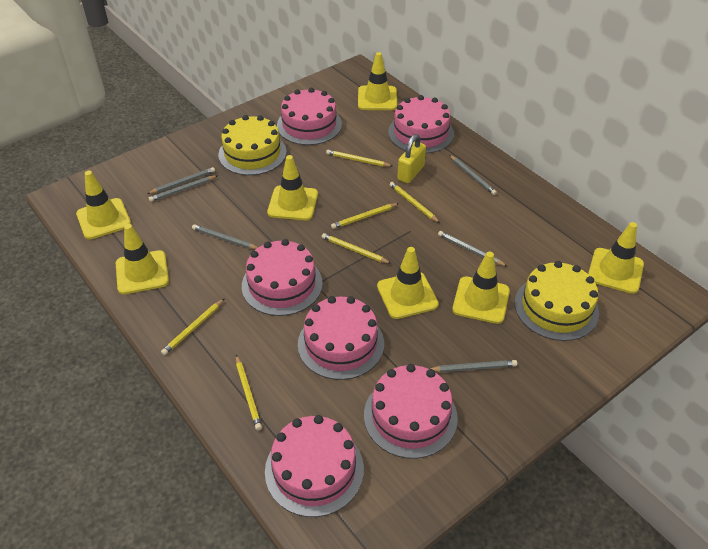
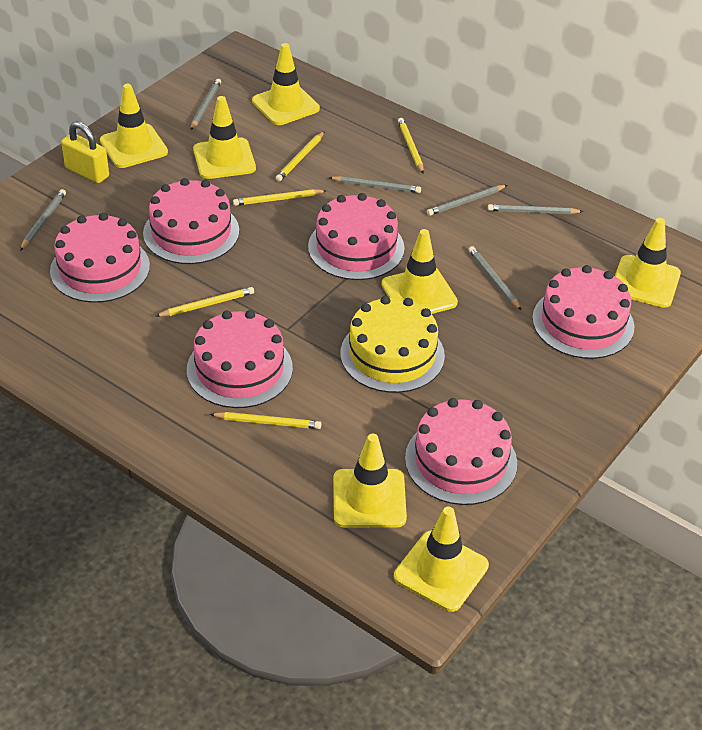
yellow cake: [218,115,287,175] [515,261,599,341] = 2 -> [341,296,445,393] = 1
yellow pencil: [161,298,225,355] [236,355,262,430] [322,233,392,264] [326,150,392,167] [331,203,399,229] [389,182,440,223] = 6 -> [156,287,254,317] [210,412,321,429] [233,189,326,206] [275,131,325,182] [398,118,424,174] = 5

